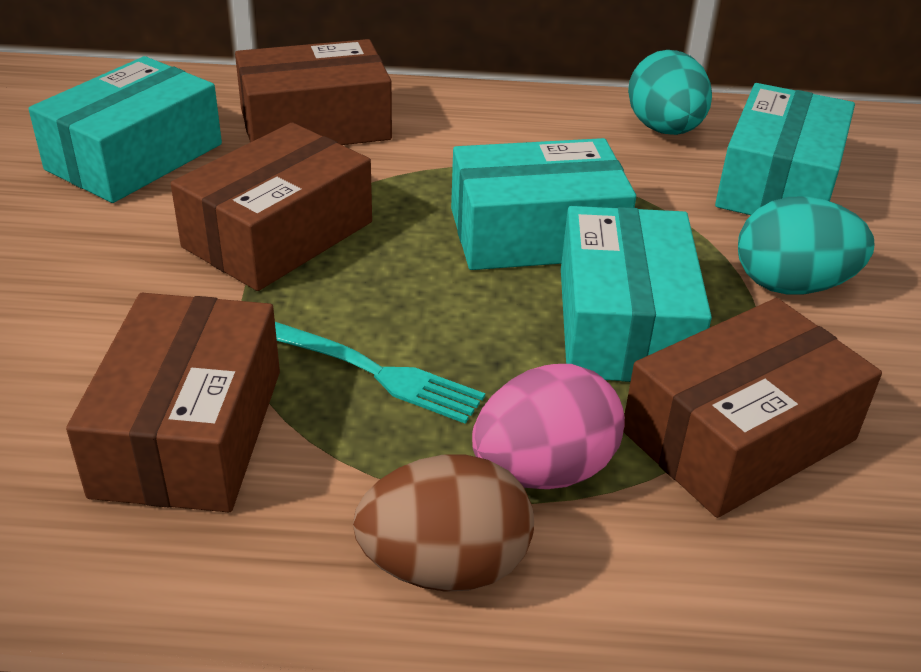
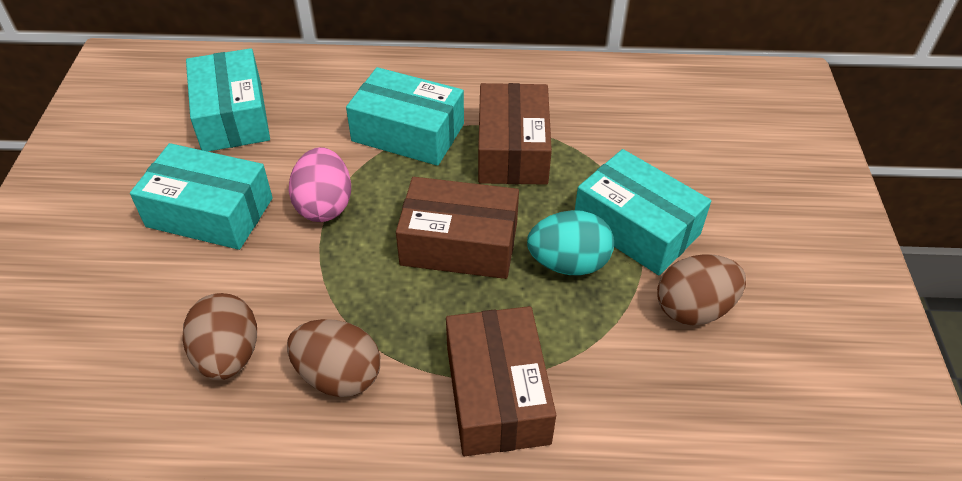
brown box: [66,293,280,512] [171,123,372,291] [235,39,392,145] [623,298,882,518] = 4 -> [396,177,519,279] [446,306,556,456] [478,83,552,185] = 3
brown egg: [353,455,534,592] = 1 -> [182,293,257,380] [287,319,380,397] [657,254,746,326] = 3
turquoise egg: [628,50,712,135] [738,196,874,295] = 2 -> [527,210,614,275] = 1
turquoise fork: [275,322,485,424] = 1 -> none = 0

